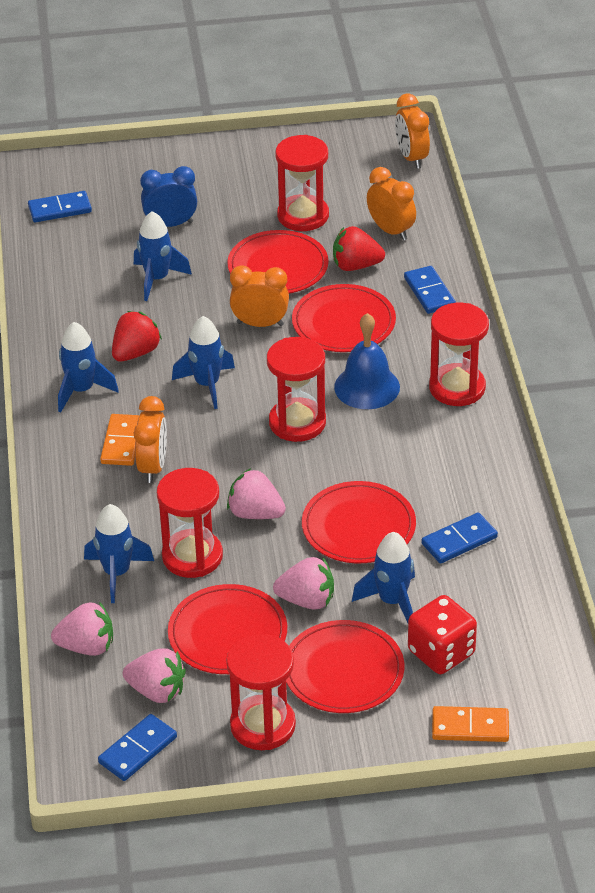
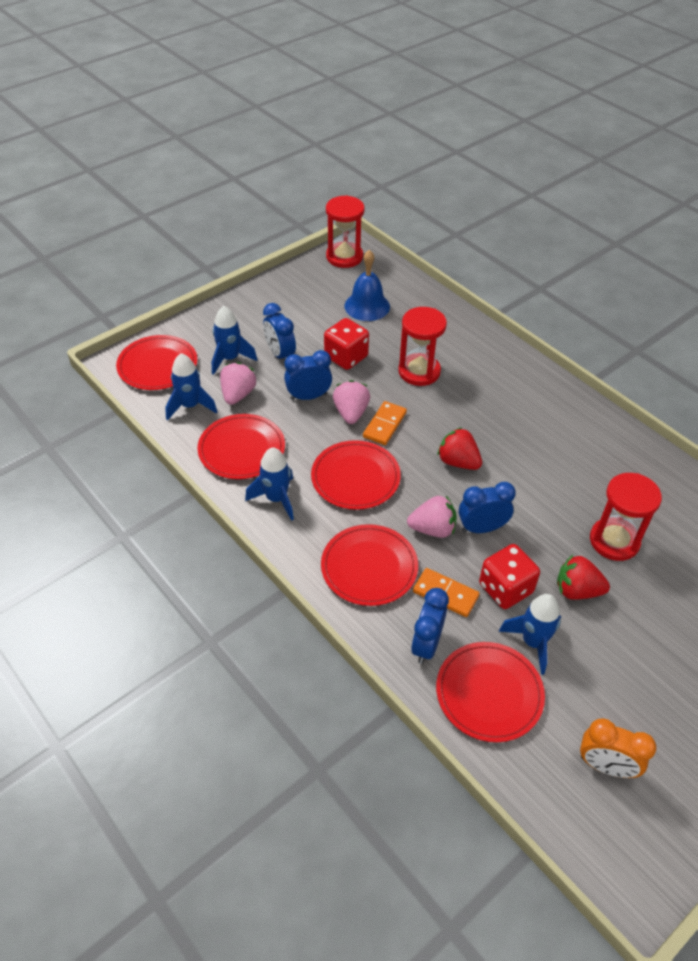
blue clock: [140,166,197,227] = 1 -> [263,303,296,360] [284,350,332,400] [411,588,449,664] [459,482,516,533] = 4
blue domino: [28,191,92,222] [98,714,177,781] [404,266,456,314] [421,512,498,564] = 4 -> none = 0
blue rocket: [58,322,119,412] [84,504,154,603] [134,211,192,301] [172,316,235,409] [352,532,415,623] = 5 -> [165,353,217,421] [212,306,257,375] [245,447,294,521] [499,594,561,675] = 4
orange clock: [134,396,167,483] [230,265,289,327] [367,167,416,241] [395,94,430,169] = 4 -> [580,718,656,778] = 1
pink strawberry: [51,602,113,656] [123,648,186,703] [227,468,286,519] [273,557,334,610] = 4 -> [220,362,257,405] [333,380,370,424] [407,496,457,538] = 3
red dice: [408,595,477,674] = 1 -> [324,318,369,370] [479,544,540,609] = 2
red hourglass: [157,468,223,578] [226,633,296,750] [267,337,326,442] [275,135,329,231] [429,303,489,406] = 5 -> [326,195,365,268] [398,307,447,386] [590,473,662,561] = 3

